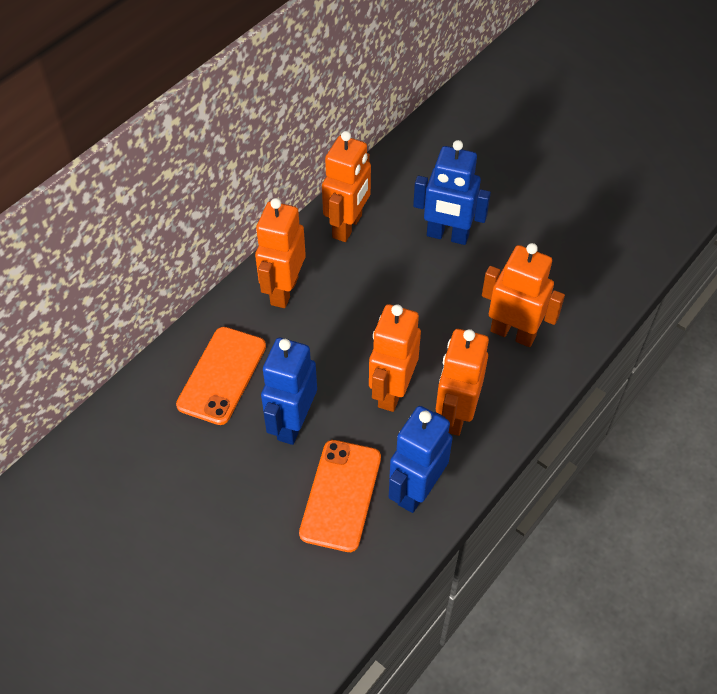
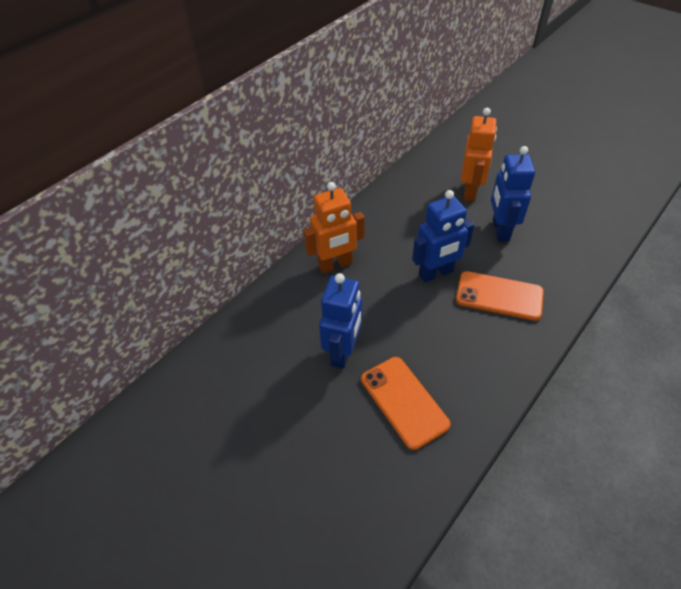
orange robot: [255,198,306,308] [322,131,371,242] [369,304,421,412] [436,329,489,436] [482,243,565,347] = 5 -> [303,182,365,273] [461,108,497,202] = 2

